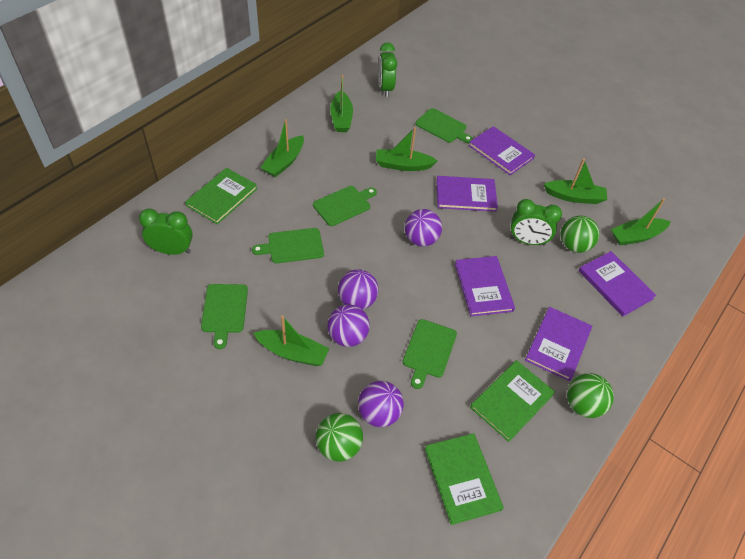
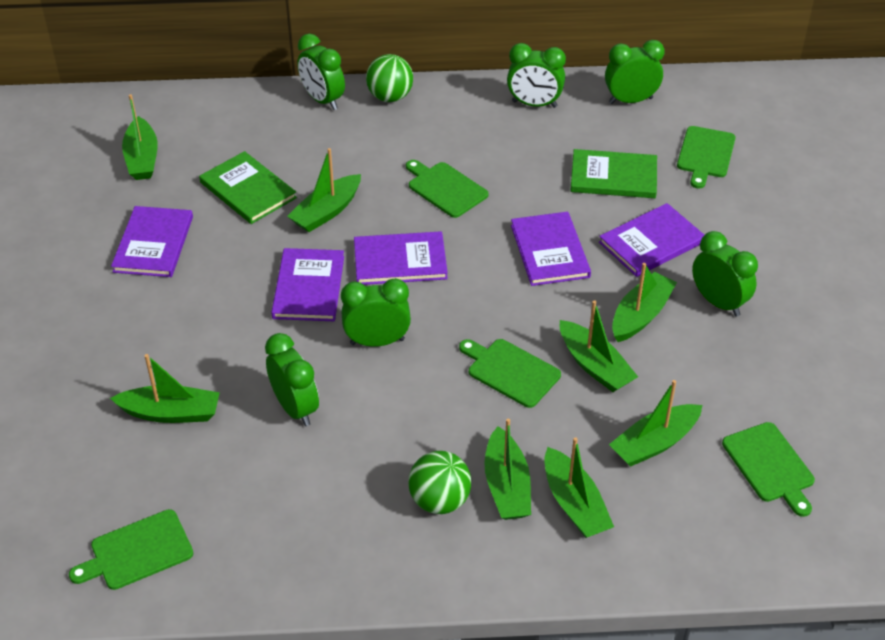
green ball: [316,413,363,462] [561,215,599,253] [567,373,614,418] = 3 -> [366,54,413,102] [408,451,471,514] = 2
green boat: [253,315,329,366] [260,119,304,177] [330,75,353,132] [376,127,438,171] [544,158,607,204] [611,198,671,245] = 6 -> [110,354,220,423] [122,94,158,180] [287,148,361,232] [485,419,531,520] [545,437,614,538] [560,300,638,392] [609,380,702,467] [612,263,677,342] = 8
green book: [185,168,258,224] [425,433,504,525] [470,360,555,442] = 3 -> [199,151,297,224] [570,149,657,198] = 2
green clock: [139,209,193,255] [378,42,397,97] [510,199,562,245] = 3 -> [265,333,319,426] [297,34,345,110] [341,278,411,347] [507,43,566,108] [605,40,665,104] [692,231,758,316] = 6
purple ball: [327,304,370,347] [338,269,378,310] [358,381,404,427] [404,209,442,246] = 4 -> none = 0

